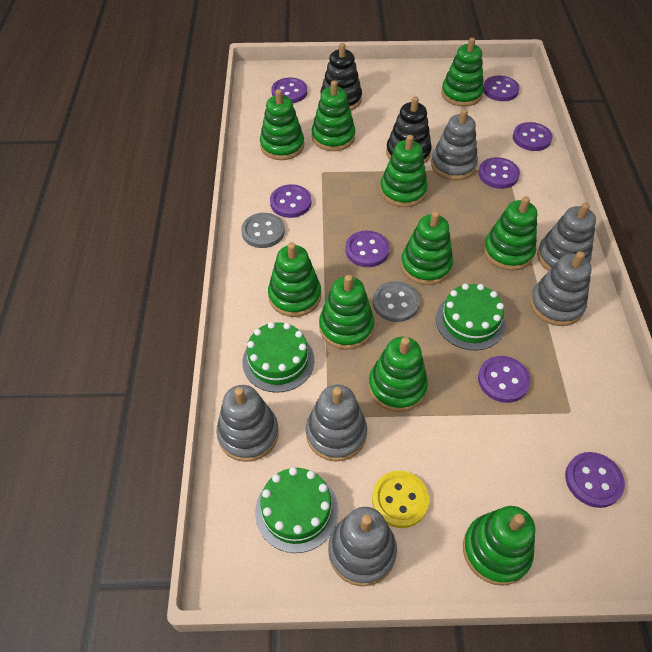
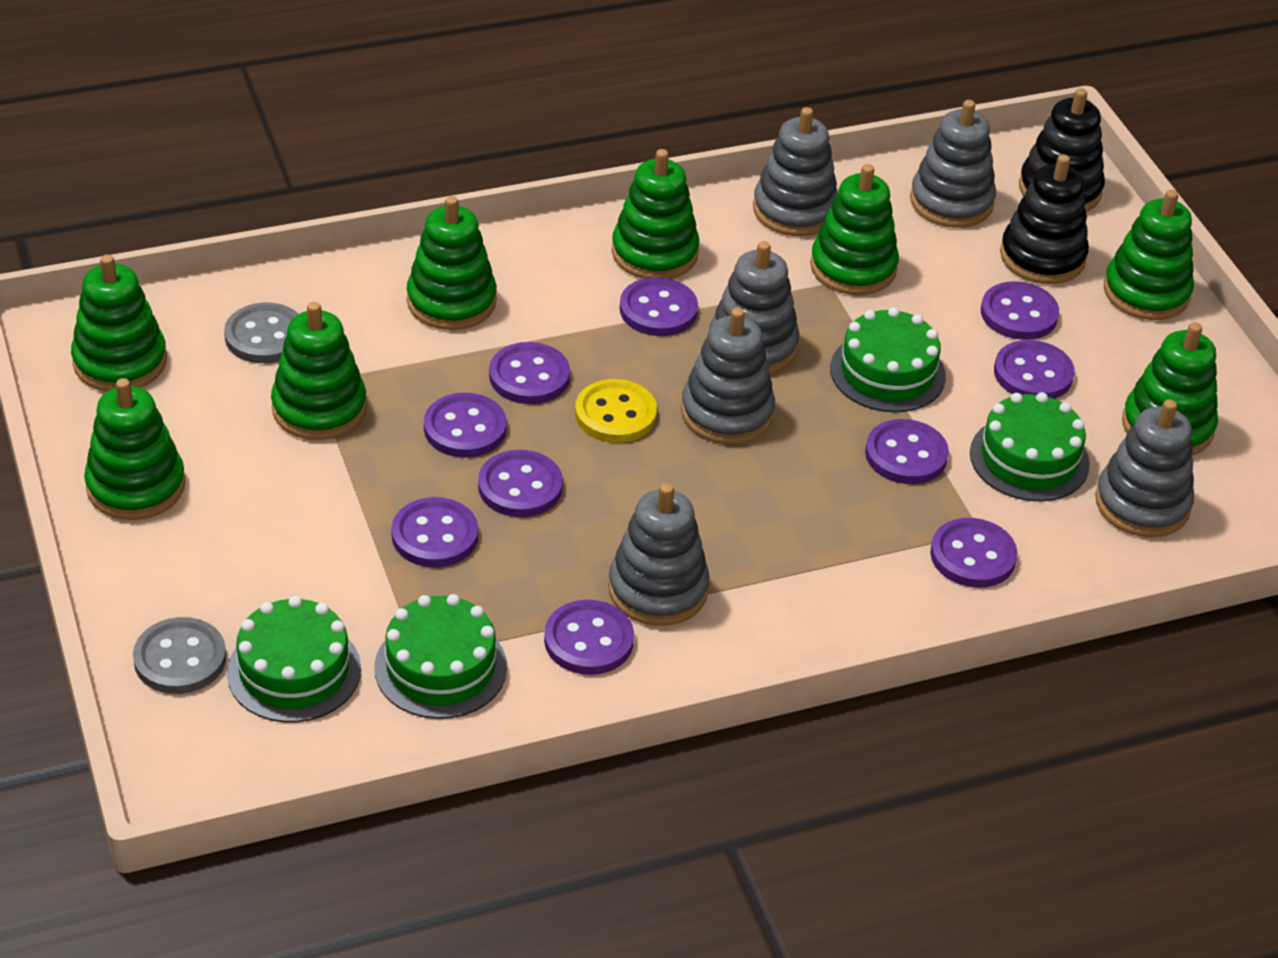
green cake: [242,322,314,393] [255,467,338,553] [436,283,505,350] = 3 -> [227,596,361,722] [374,594,507,719] [830,307,946,412] [970,392,1090,502] = 4
green stacking toy: [260,89,304,160] [268,242,321,317] [312,81,355,151] [319,275,374,350] [368,337,428,412] [380,135,428,207] [401,211,453,285] [441,38,484,107] [463,506,535,586] [483,197,537,271] = 10 -> [71,255,167,391] [84,378,185,520] [271,302,367,440] [407,196,497,330] [612,149,699,279] [810,164,899,295] [1104,190,1194,320] [1122,322,1218,456] = 8
purple button: [270,184,312,218] [271,78,307,103] [345,230,390,267] [478,157,520,189] [478,356,530,403] [483,76,520,101] [513,122,553,151] [565,452,625,508] = 8 -> [391,497,478,567] [424,393,507,458] [478,450,563,517] [489,342,570,404] [544,600,634,675] [620,277,698,336] [865,419,949,484] [930,518,1018,588] [981,281,1059,340] [994,340,1075,399] = 10

